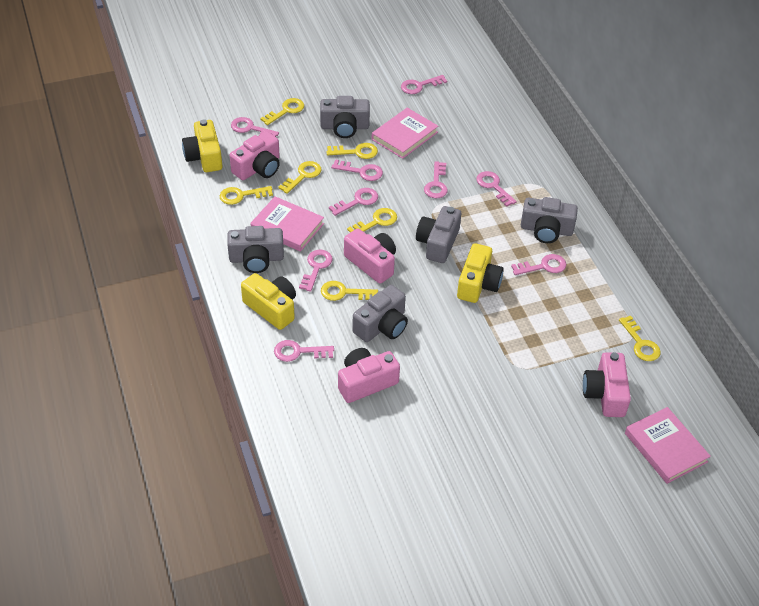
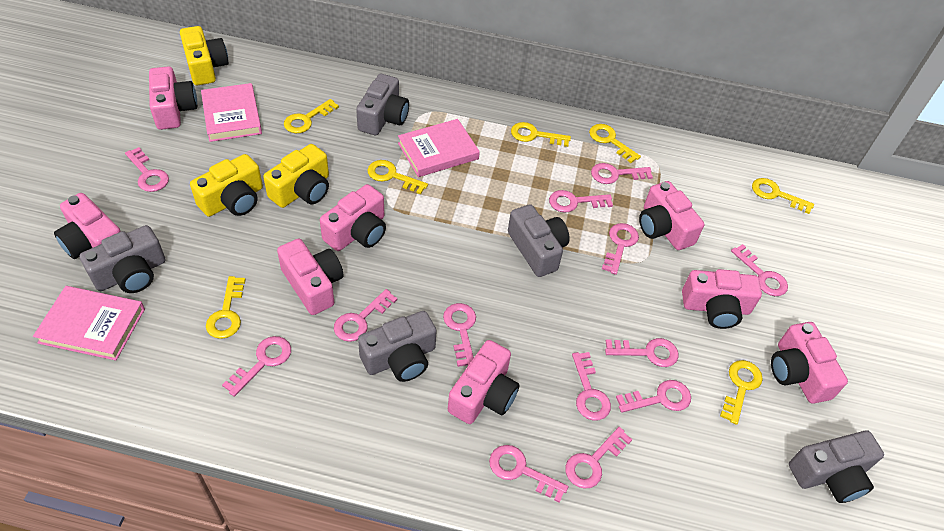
pink camera: [230,131,280,180] [338,348,400,403] [344,228,396,284] [583,352,631,417] = 4 -> [54,193,121,259] [149,66,197,130] [277,239,343,315] [320,184,386,251] [448,340,519,424] [639,181,704,250] [682,269,762,329] [771,322,848,404] = 8
pink key: [231,117,279,137] [274,340,334,362] [299,250,333,292] [329,188,378,216] [331,159,383,181] [401,75,447,94] [424,161,448,198] [476,171,517,207] [511,254,566,275] = 9 -> [125,147,169,192] [222,336,291,397] [334,289,397,342] [443,303,476,367] [489,445,568,503] [549,190,613,213] [565,427,632,489] [572,352,611,420] [591,163,653,184] [602,223,639,275] [605,338,678,367] [616,380,691,413] [731,244,788,296] = 13

